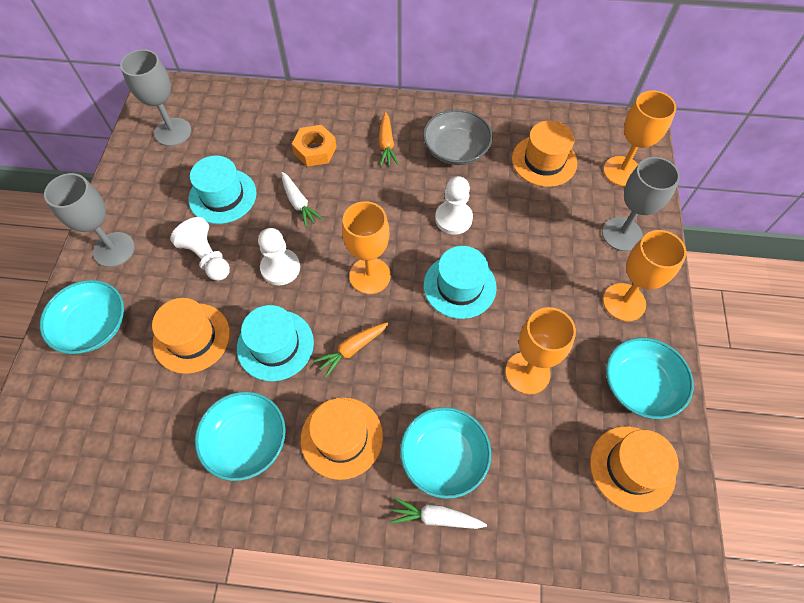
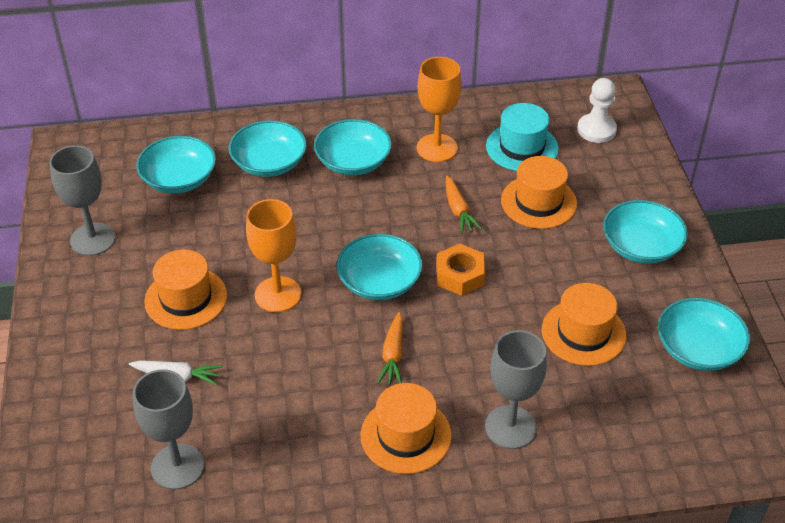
grey bowl: [423,109,493,165] = 1 -> none = 0
orange goblet: [342,201,391,294] [505,307,576,395] [603,90,676,187] [603,230,687,321] = 4 -> [246,199,301,312] [417,57,462,162] = 2
turquoise bowl: [40,280,124,354] [195,392,286,481] [400,407,491,499] [606,338,694,419] = 4 -> [136,136,216,193] [229,120,307,177] [314,119,392,175] [336,234,423,300] [603,200,688,264] [658,298,750,371] = 6
turquoise hat: [188,156,257,224] [237,305,314,381] [424,246,497,319] = 3 -> [486,103,559,171] = 1
white carrot: [281,172,323,228] [391,497,487,529] = 2 -> [129,360,223,385] = 1
white pawn: [170,217,230,281] [258,228,300,285] [435,176,473,235] = 3 -> [577,78,617,143] = 1

